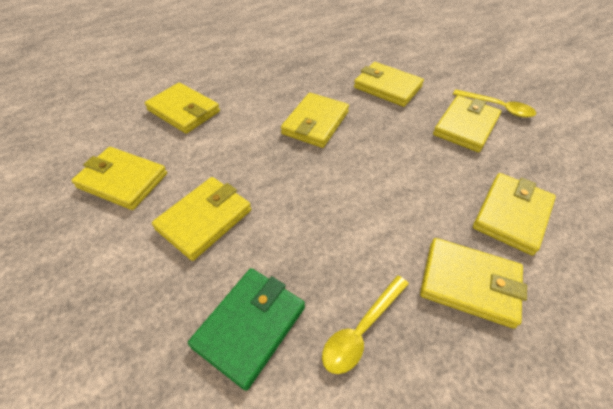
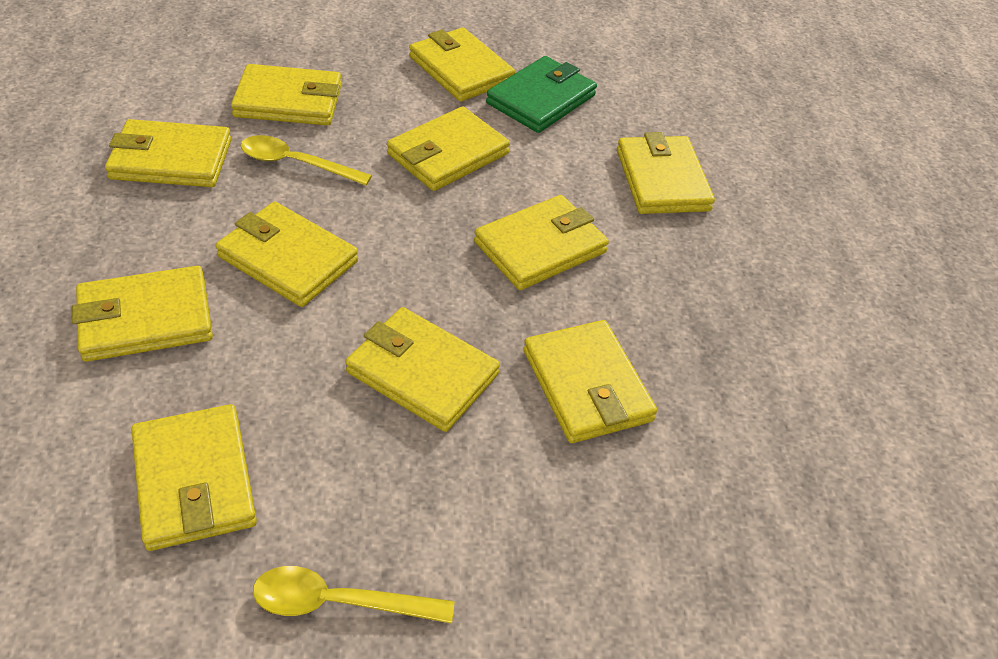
yellow wallet: [71,147,167,210] [145,83,220,134] [152,177,251,261] [281,93,349,148] [354,62,424,107] [420,238,527,328] [433,96,501,152] [473,173,556,255] = 8 -> [72,266,213,362] [105,119,231,187] [131,404,257,551] [216,202,358,307] [231,64,342,126] [345,307,500,432] [387,106,510,191] [409,27,515,101] [474,195,609,290] [523,320,657,443] [617,132,715,214] = 11

